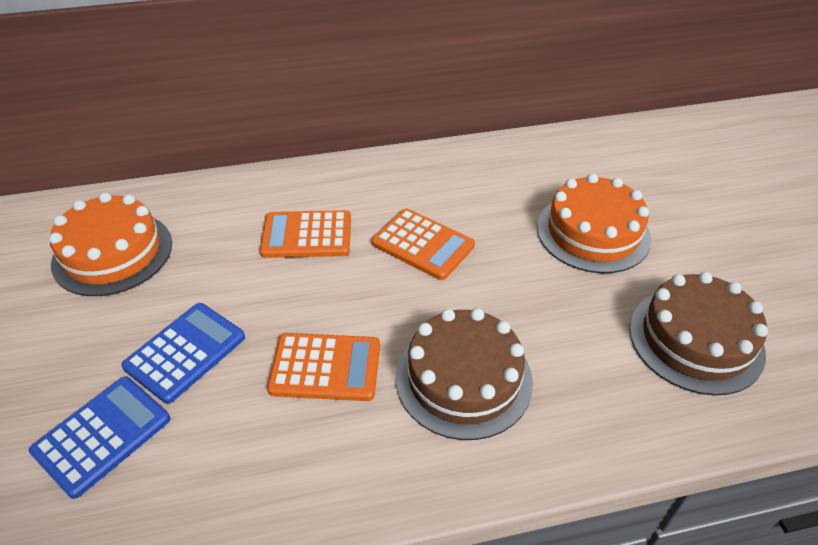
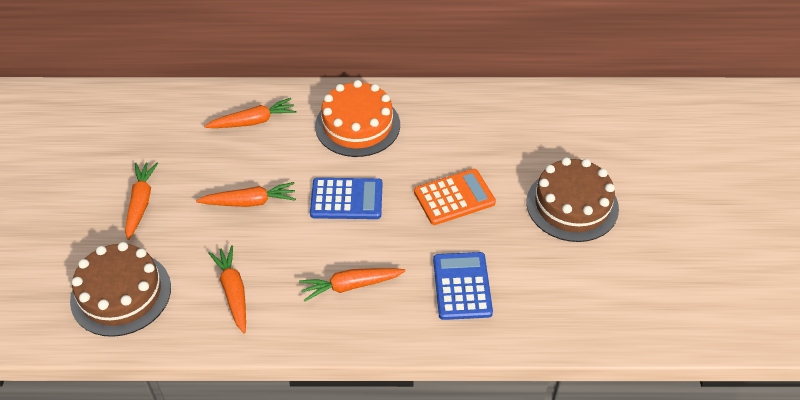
orange cake: [49,193,172,296] [537,173,651,273] = 2 -> [315,80,400,157] = 1
orange calculator: [260,210,351,258] [267,333,380,401] [372,208,475,280] = 3 -> [414,169,496,225] = 1
orange carrot: none = 0 -> [125,163,158,240] [196,182,296,207] [204,98,297,128] [208,245,246,334] [299,268,405,302] = 5

